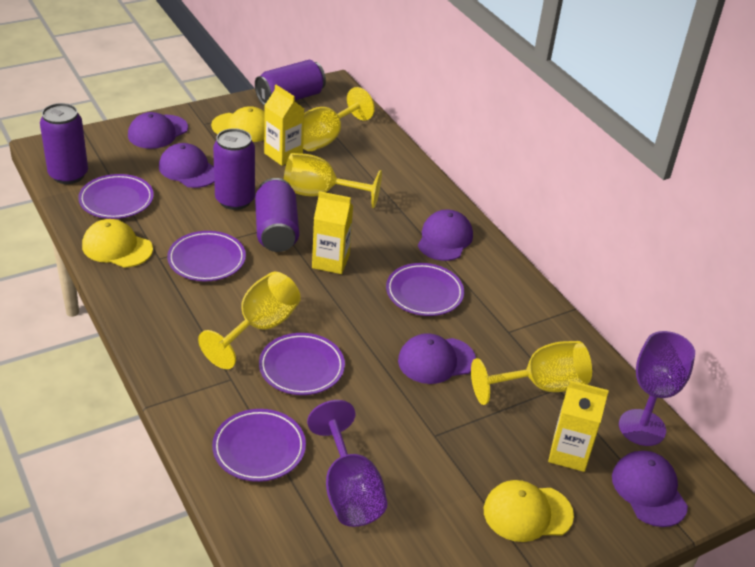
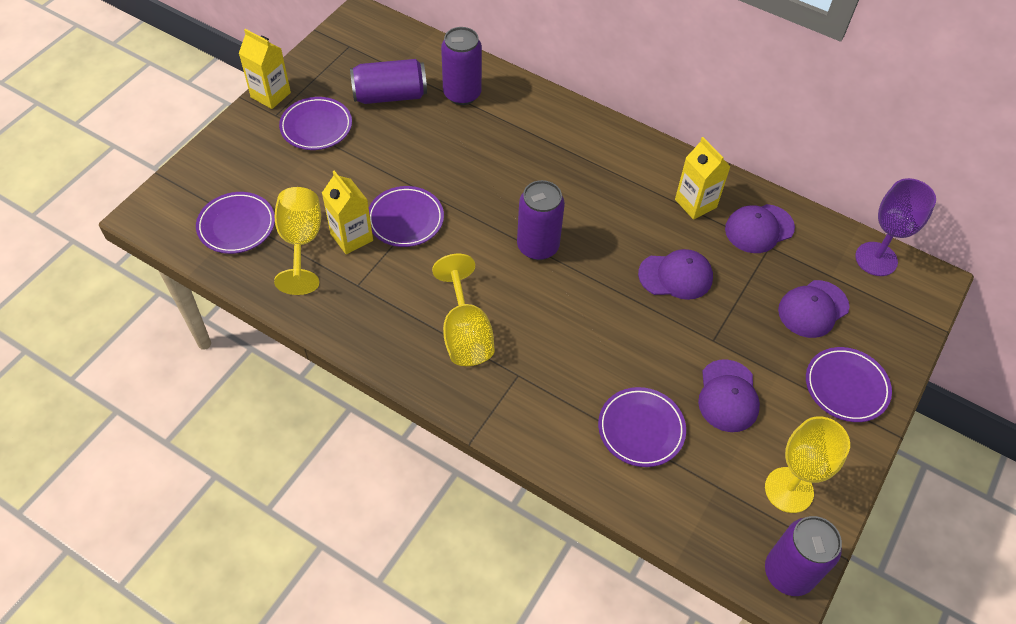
purple cap: [128,112,188,149] [159,143,214,188] [398,333,476,384] [418,210,473,261] [612,451,688,527] = 5 -> [638,249,713,300] [698,359,760,432] [725,204,795,253] [778,280,849,338] = 4
purple goblet: [307,400,388,527] [619,331,695,446] = 2 -> [855,178,936,276] = 1
yellow cap: [82,219,153,268] [211,106,264,142] [484,480,574,542] = 3 -> none = 0
yellow goblet: [198,272,301,369] [283,153,382,208] [303,87,375,151] [471,341,592,405] = 4 -> [274,187,321,295] [432,254,495,366] [765,416,850,513] = 3

